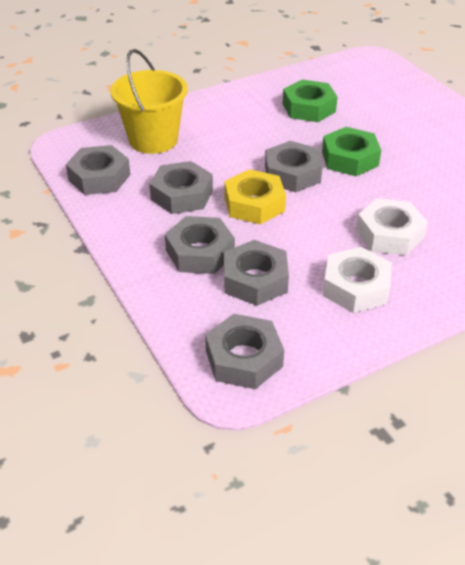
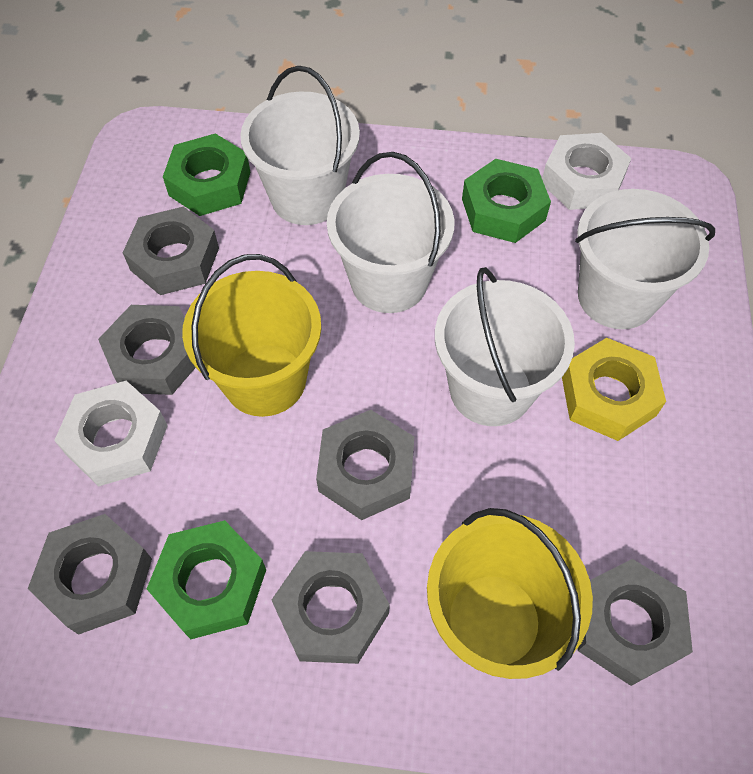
green nut: [283,80,338,122] [322,127,381,176] = 2 -> [147,520,266,639] [163,133,250,216] [462,159,551,243] = 3
white bucket: none = 0 -> [240,66,360,225] [327,152,454,313] [435,267,575,426] [575,189,715,329] = 4
yellow bucket: [110,49,188,154] = 1 -> [182,254,321,417] [427,508,593,679] = 2

